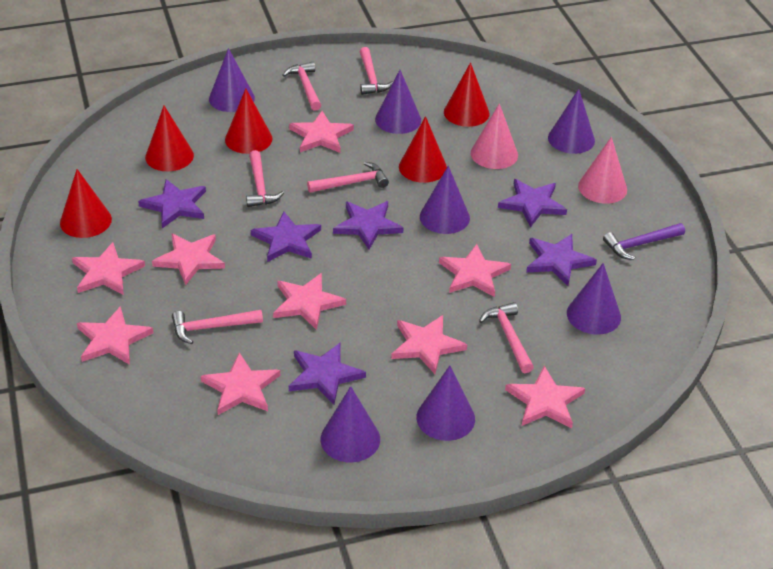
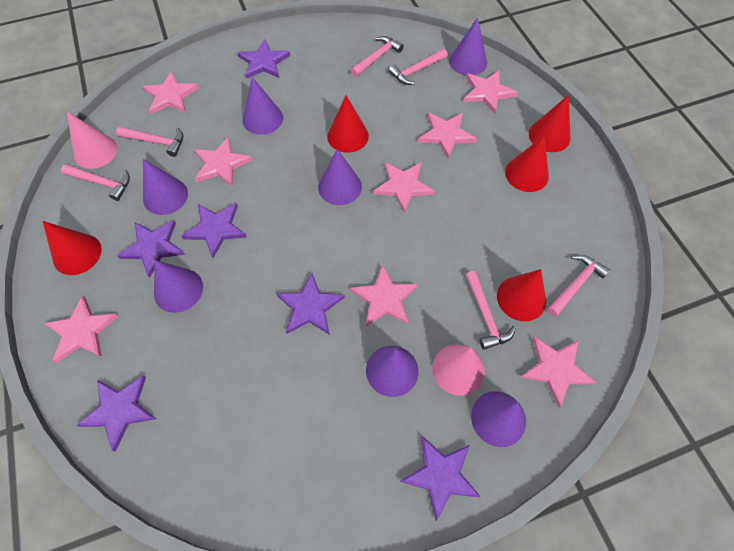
pink star: [72,242,145,295] [77,306,153,365] [152,233,225,285] [201,353,280,415] [273,273,346,330] [289,111,354,153] [391,315,467,374] [439,244,511,297] [505,366,585,428] = 9 -> [44,296,118,363] [143,71,199,114] [194,137,252,187] [350,264,418,326] [373,162,435,212] [418,113,477,158] [463,71,518,114] [520,336,596,408] = 8
purple hammer: [603,223,685,260] = 1 -> none = 0

